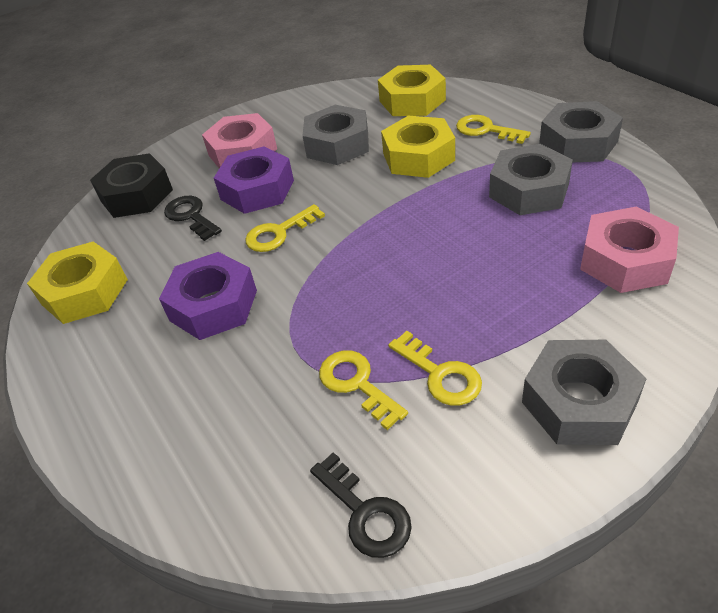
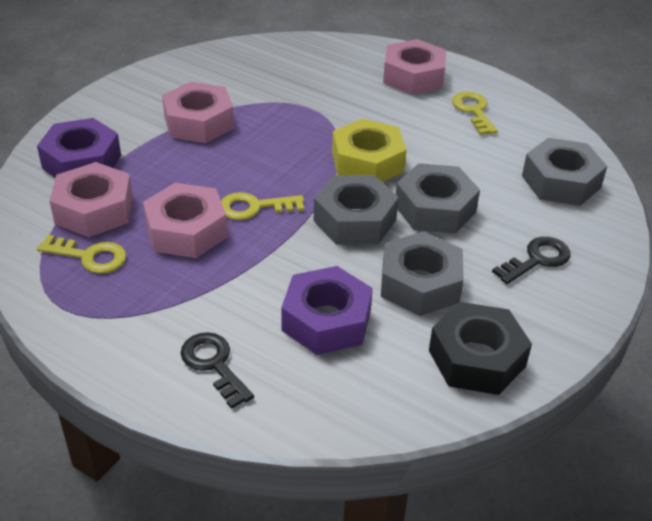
pink nut: [202,113,277,168] [580,207,679,293] = 2 -> [49,162,133,237] [143,183,228,258] [162,82,234,143] [383,39,446,95] = 4
yellow key: [245,204,325,252] [319,350,408,430] [388,331,482,406] [456,115,531,144] = 4 -> [37,235,126,274] [221,192,304,220] [452,91,498,135] = 3
yellow nut: [27,241,128,324] [378,65,446,116] [381,116,455,178] = 3 -> [332,118,407,182] = 1

